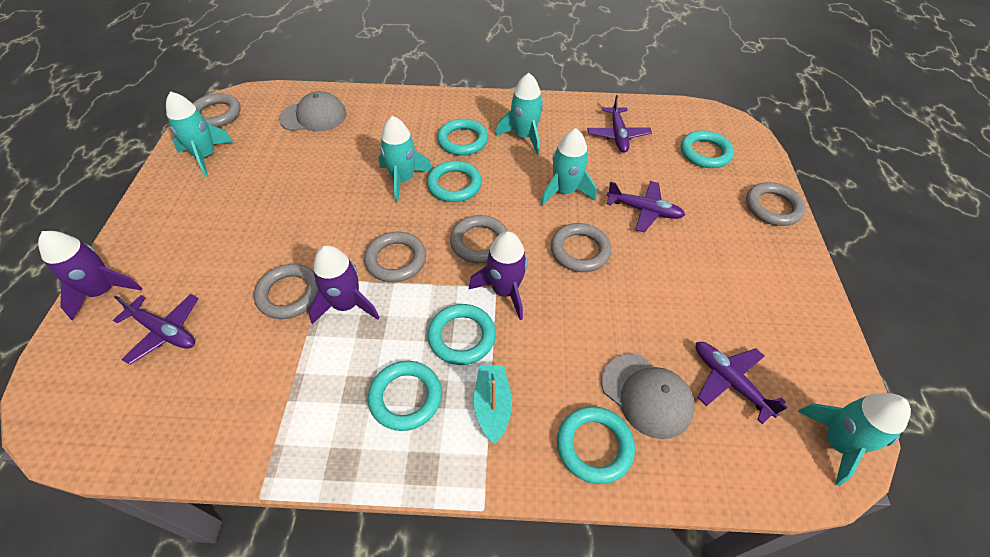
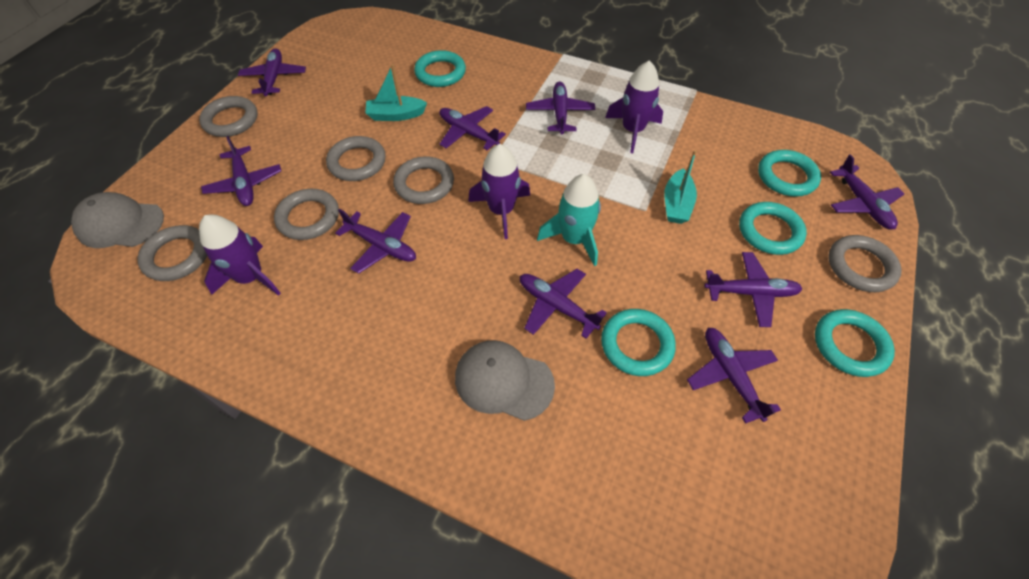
purple plane: [113,294,199,365] [587,95,652,153] [606,181,685,233] [696,342,787,424] = 4 -> [201,136,281,206] [238,48,306,96] [335,209,416,274] [439,106,506,150] [520,269,607,339] [526,81,595,134] [687,328,781,424] [704,252,803,327] [830,154,904,230] = 9
turquoise boat: [474,365,512,444] = 1 -> [366,64,427,121] [664,150,697,224] = 2
turquoise ring: [368,361,442,431] [427,161,482,202] [428,304,496,365] [437,119,488,156] [557,406,635,484] [681,130,734,168] = 6 -> [414,50,466,87] [601,309,676,376] [739,202,807,255] [758,150,821,197] [815,309,895,377] = 5
turquoise rocket: [166,91,233,177] [379,116,432,202] [495,73,543,155] [540,128,597,206] [798,393,911,486] = 5 -> [537,174,601,266] = 1

